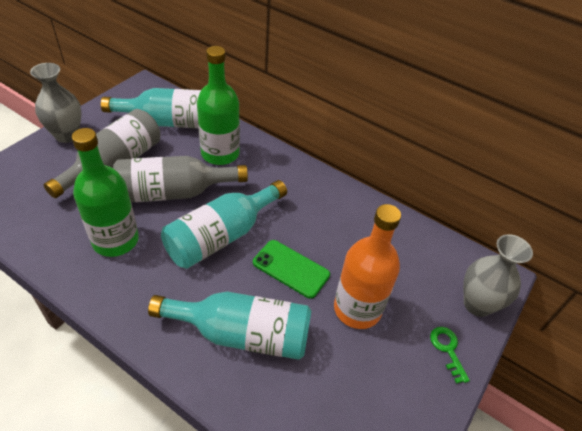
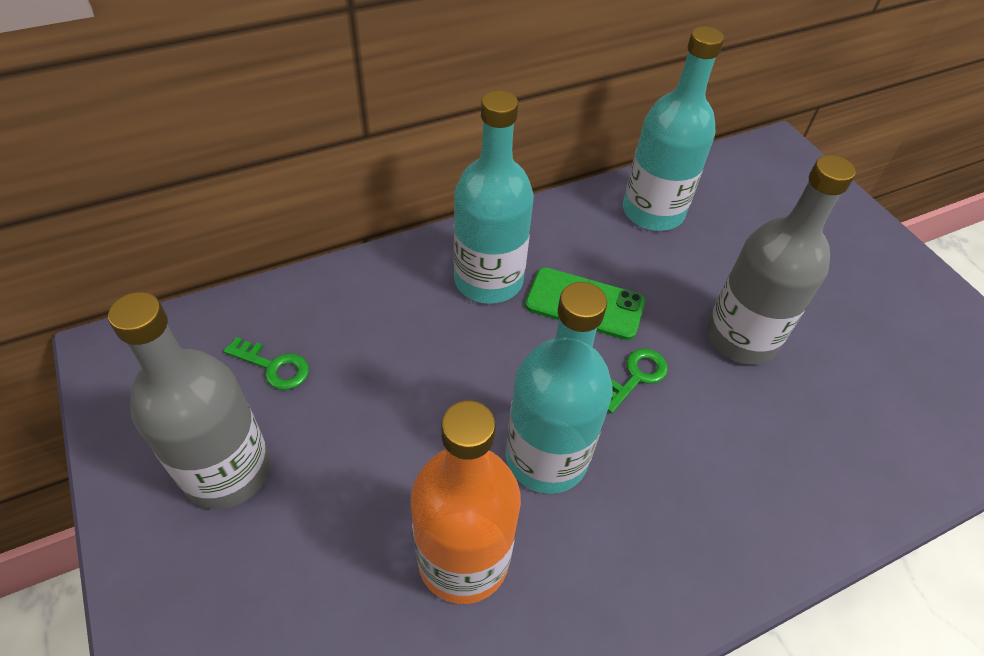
green bottle: [72,128,139,257] [197,46,240,165] = 2 -> none = 0
green key: [430,327,470,384] = 1 -> [224,337,309,390] [608,348,668,413] = 2
grey vase: [30,63,82,143] [463,234,533,317] = 2 -> none = 0

